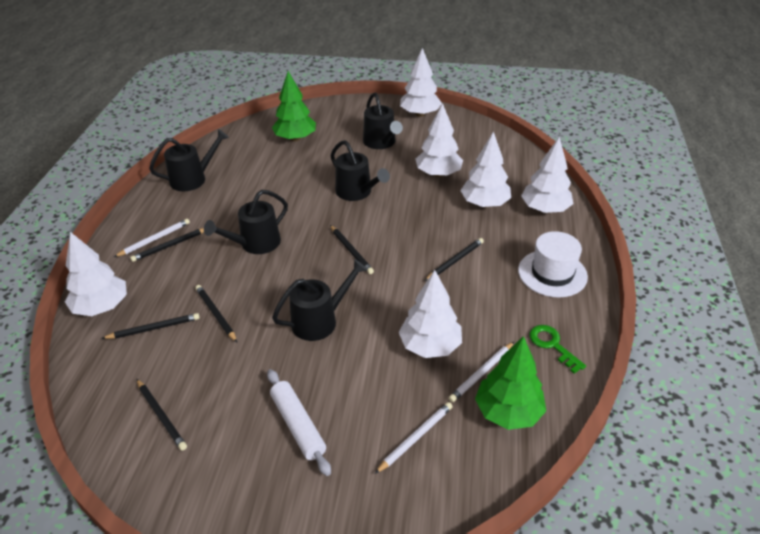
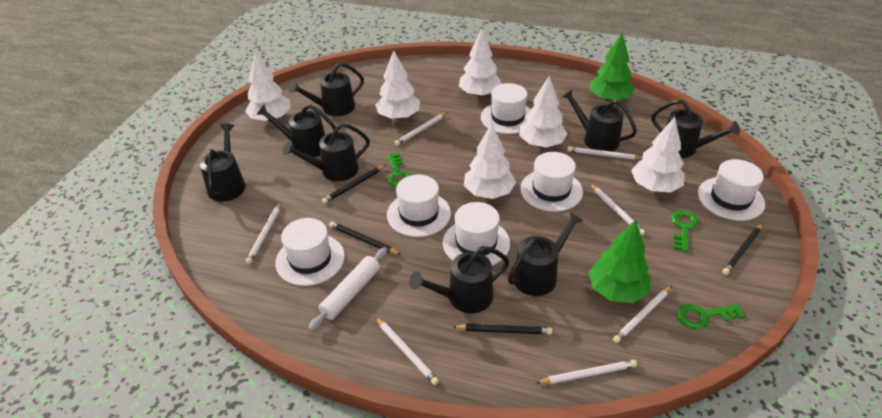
black pencil: [101,313,200,339] [130,228,204,262] [137,379,187,451] [195,285,237,342] [330,225,374,274] [425,238,484,281] = 6 -> [322,165,385,204] [329,221,401,255] [453,324,553,335] [722,223,763,275] = 4
black watering can: [149,129,229,191] [204,190,288,254] [272,259,368,341] [330,140,390,201] [363,92,403,149] = 5 -> [200,124,246,202] [256,105,336,157] [283,123,370,181] [289,62,364,116] [409,246,509,313] [508,212,584,296] [562,89,637,151] [651,99,740,158] = 8
green key: [529,325,586,374] = 1 -> [387,153,411,187] [671,210,698,252] [677,304,745,330] = 3
white hat: [518,231,588,297] = 1 -> [275,218,345,286] [387,175,451,237] [443,202,510,266] [481,83,531,134] [520,152,583,212] [698,159,765,221] = 6
white pencil: [114,219,190,257] [375,402,453,474] [449,342,514,402] = 3 -> [246,202,281,264] [375,317,439,385] [394,112,448,146] [536,360,637,384] [568,146,642,160] [590,184,645,236] [613,286,672,343] = 7

